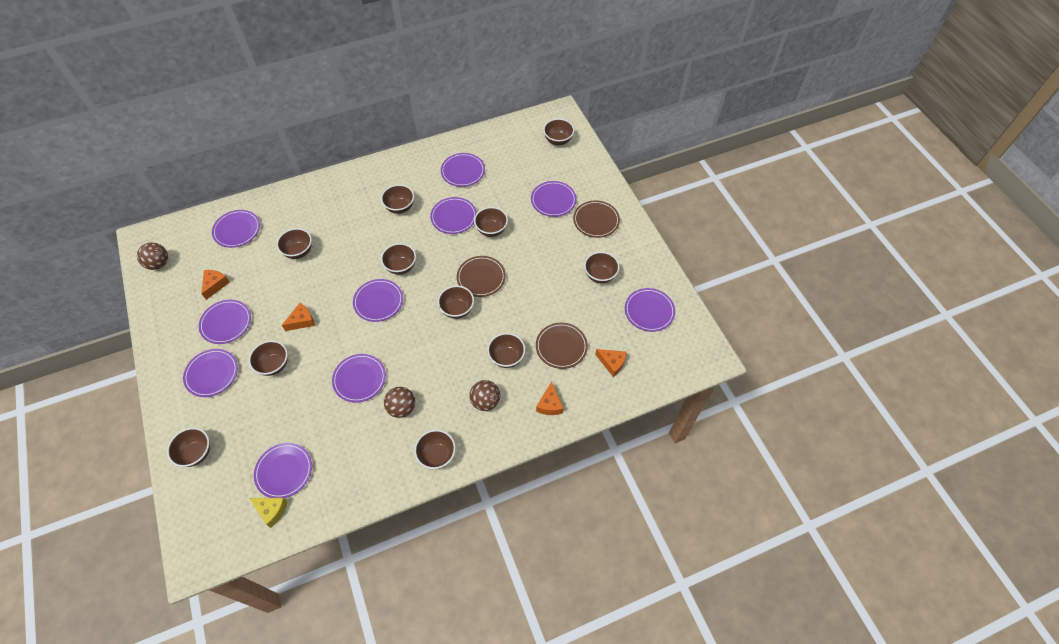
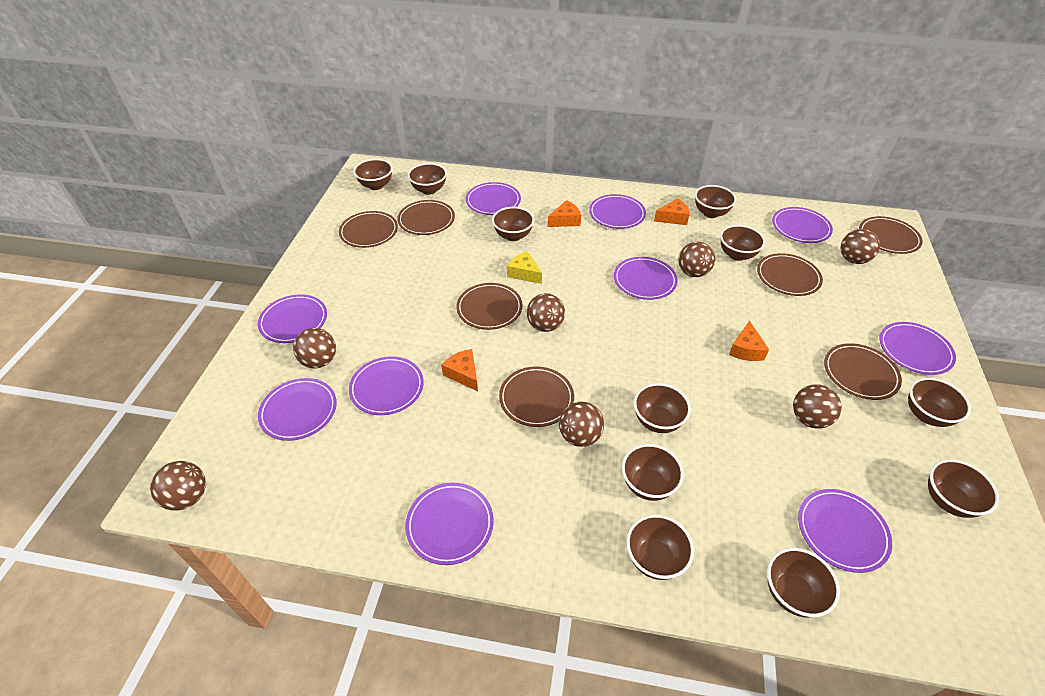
brown ball: [137,242,168,270] [384,387,415,418] [469,380,500,411] = 3 -> [150,461,206,511] [293,328,336,368] [527,293,565,332] [559,402,604,447] [678,242,715,277] [793,384,842,429] [841,229,880,264] = 7
brown plate: [457,256,506,297] [536,323,588,369] [573,200,620,238] = 3 -> [339,211,398,248] [397,200,455,235] [456,283,522,330] [499,366,574,427] [757,253,823,296] [824,343,902,400] [859,216,923,254] = 7

